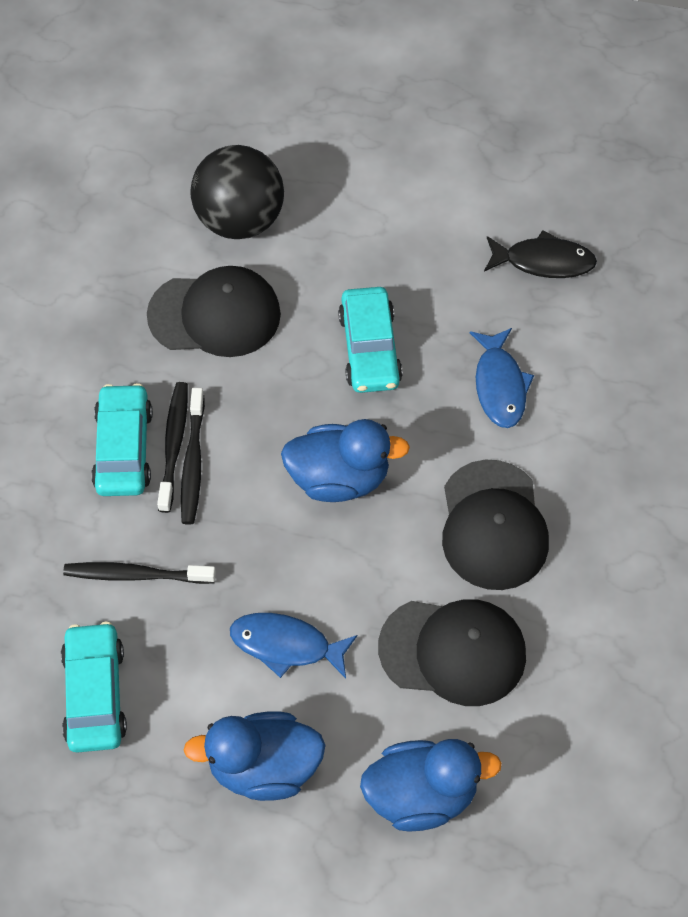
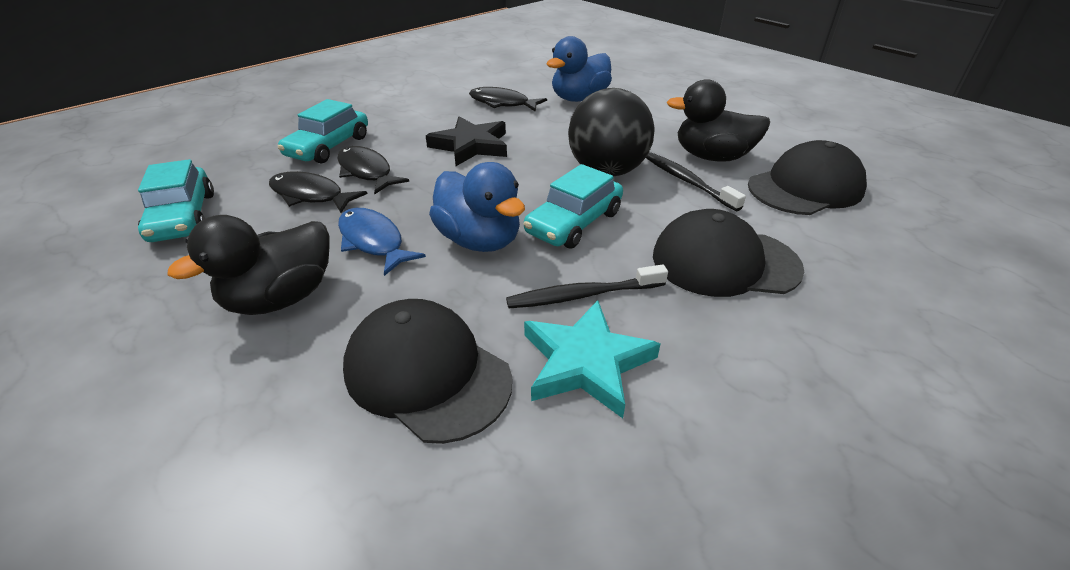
black duck: none = 0 -> [167,215,329,315] [667,79,770,162] = 2
black fish: [484,230,597,278] = 1 -> [269,171,367,213] [338,146,409,194] [469,87,547,112] = 3
black star: none = 0 -> [426,117,507,166] = 1
black toothbrush: [63,562,216,584] [157,382,188,513] [181,388,205,525] = 3 -> [506,265,668,308] [646,152,746,211] = 2
blue duck: [184,711,325,801] [281,419,410,502] [360,739,502,832] = 3 -> [429,162,525,252] [547,36,612,102] = 2
blue fish: [230,613,357,679] [470,328,534,428] = 2 -> [338,208,426,276] = 1
turquoise star: none = 0 -> [524,300,660,418] = 1

